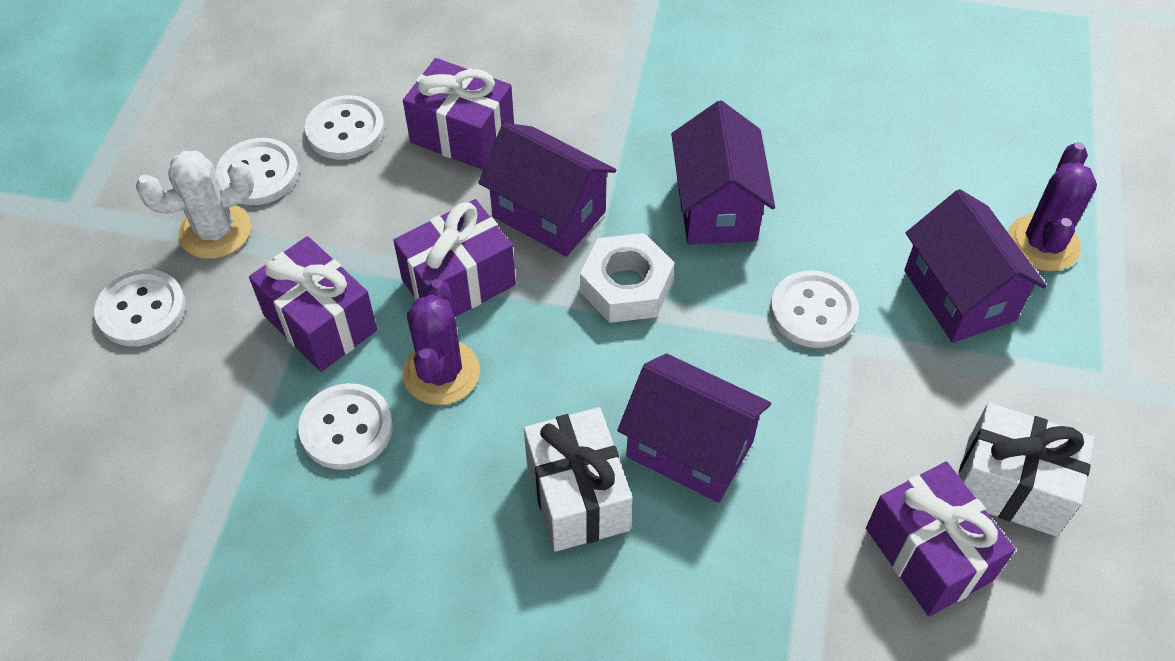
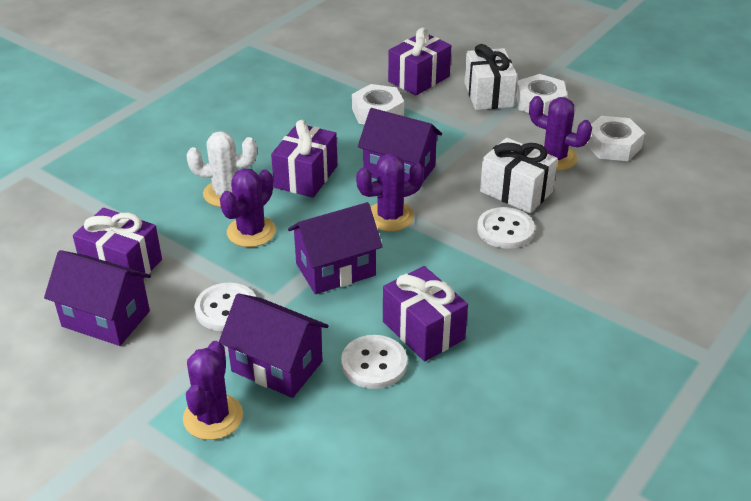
purple cactus: [403,279,480,405] [1008,142,1097,271] = 2 -> [183,341,243,440] [220,168,276,247] [356,154,424,231] [529,96,592,170] = 4
white button: [94,269,186,346] [216,138,299,205] [298,383,393,470] [305,95,385,160] [770,270,859,348] = 5 -> [194,283,256,331] [341,335,407,389] [477,207,535,249] = 3
white nut: [580,233,675,323] = 1 -> [352,84,404,125] [516,74,567,116] [586,116,645,161] = 3

